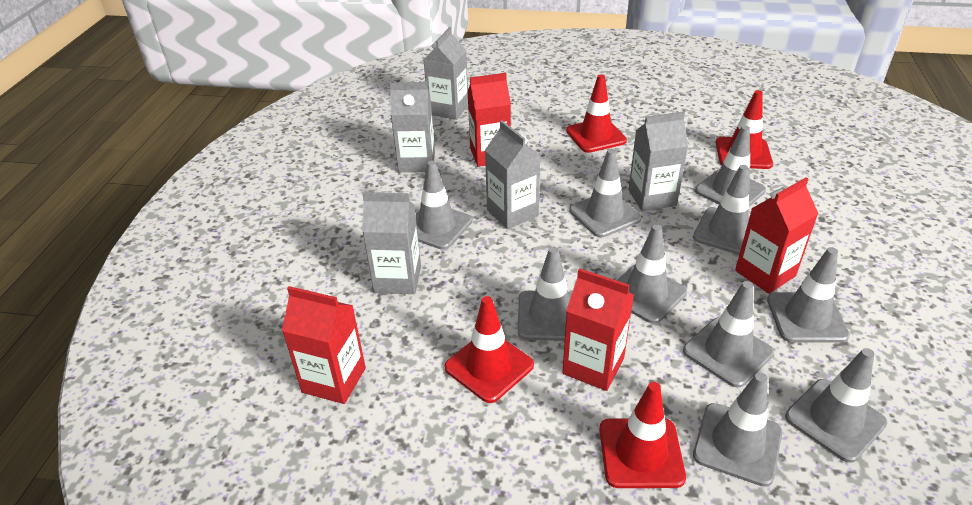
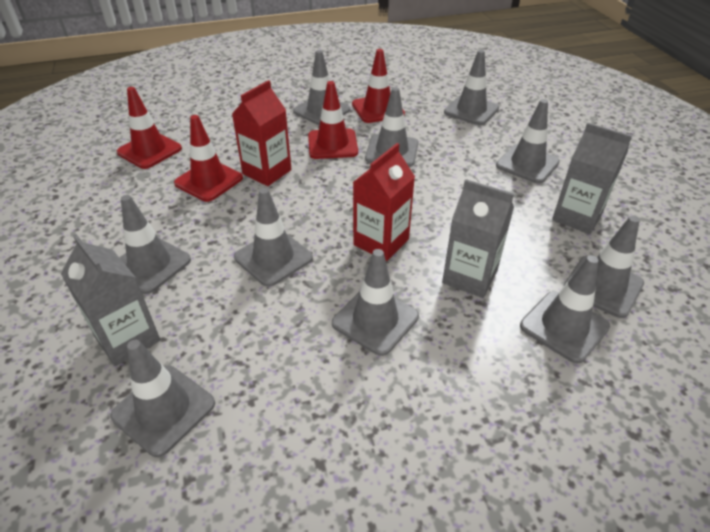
grey carton: [362,192,421,294] [390,82,435,172] [424,27,468,120] [485,121,540,229] [629,111,688,211] = 5 -> [61,234,160,366] [442,179,514,298] [552,123,632,234] = 3
red carton: [282,286,366,404] [467,73,511,167] [562,268,634,391] [735,177,818,294] = 4 -> [232,80,291,186] [353,143,415,261] = 2

